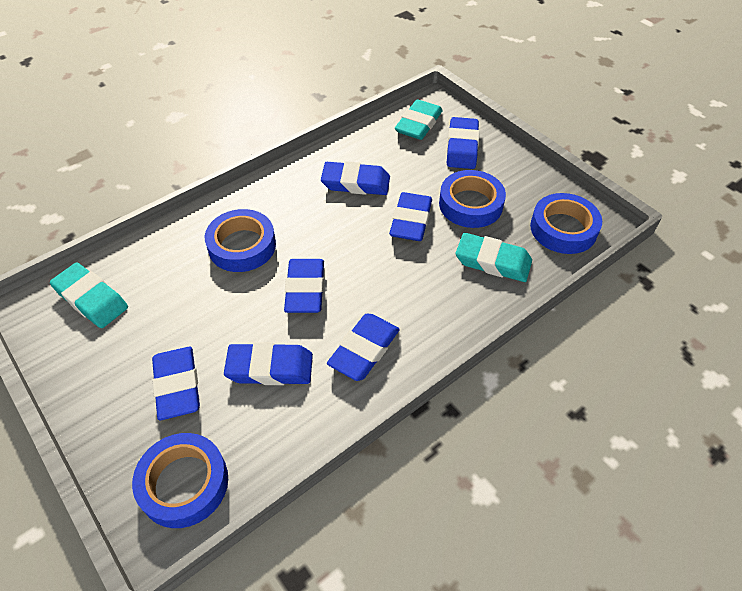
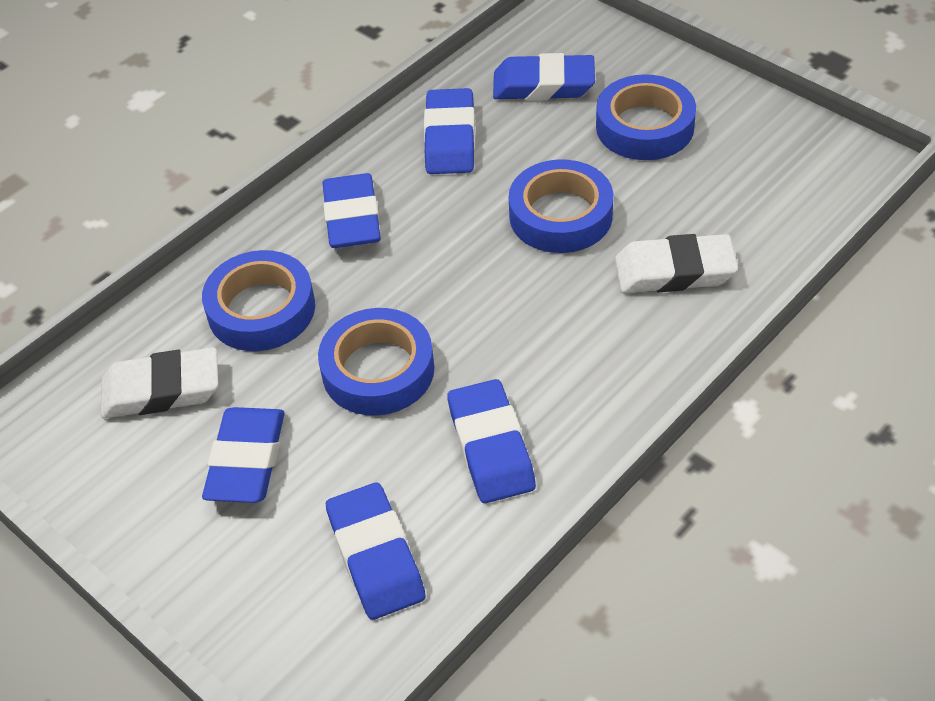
blue eraser: [152,347,200,420] [224,342,313,385] [284,259,324,313] [321,161,390,195] [327,314,400,381] [389,192,432,241] [447,117,479,169] = 7 -> [202,407,285,503] [322,173,381,248] [326,483,426,620] [424,88,475,174] [448,379,536,503] [493,53,595,100] = 6
turquoise eraser: [50,262,128,328] [395,99,443,140] [456,233,532,282] = 3 -> none = 0
white eraser: none = 0 -> [101,347,219,419] [615,234,738,293] = 2

